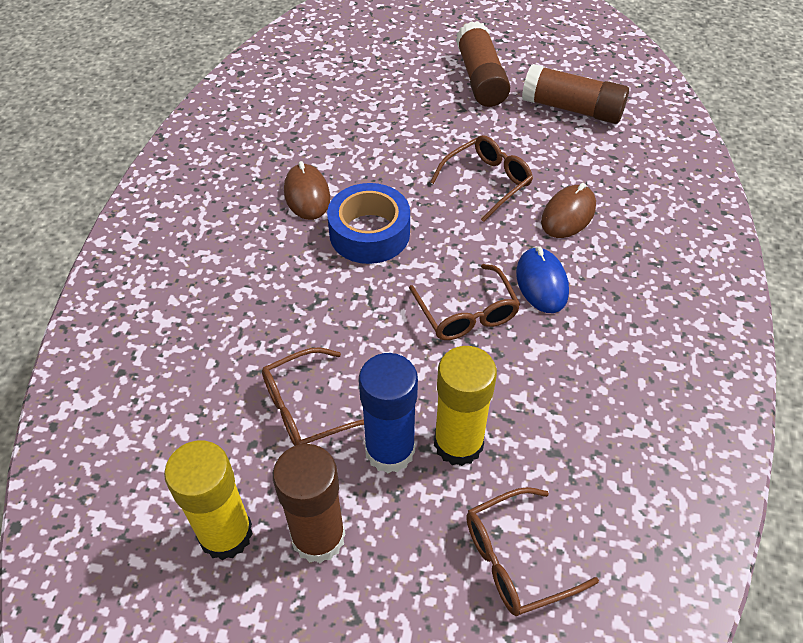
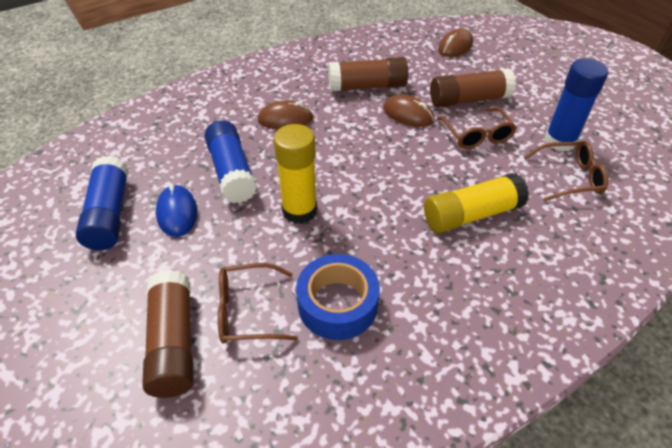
blue glue stick: [359,353,418,473] = 1 -> [76,156,129,250] [205,120,257,203] [544,58,608,152] = 3
brown glasses: [262,347,364,446] [409,264,520,340] [430,135,533,222] [466,487,599,616] = 4 -> [218,263,298,344] [437,107,517,149] [524,141,608,202] = 3
brown mouse: [284,161,330,220] [541,183,596,238] = 2 -> [258,100,313,129] [383,95,434,127] [438,28,473,57] = 3

